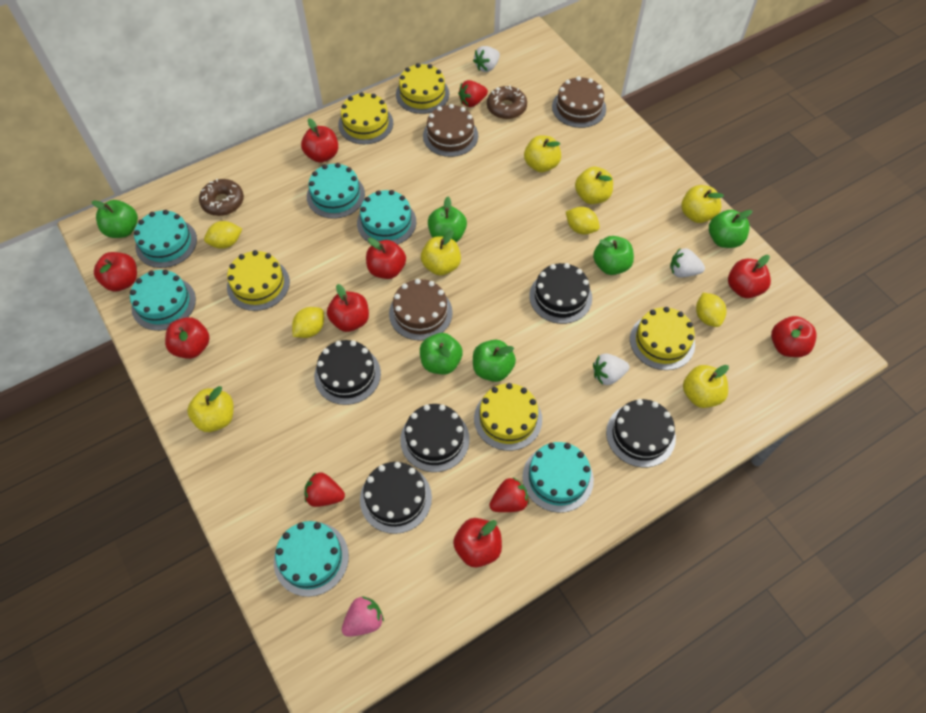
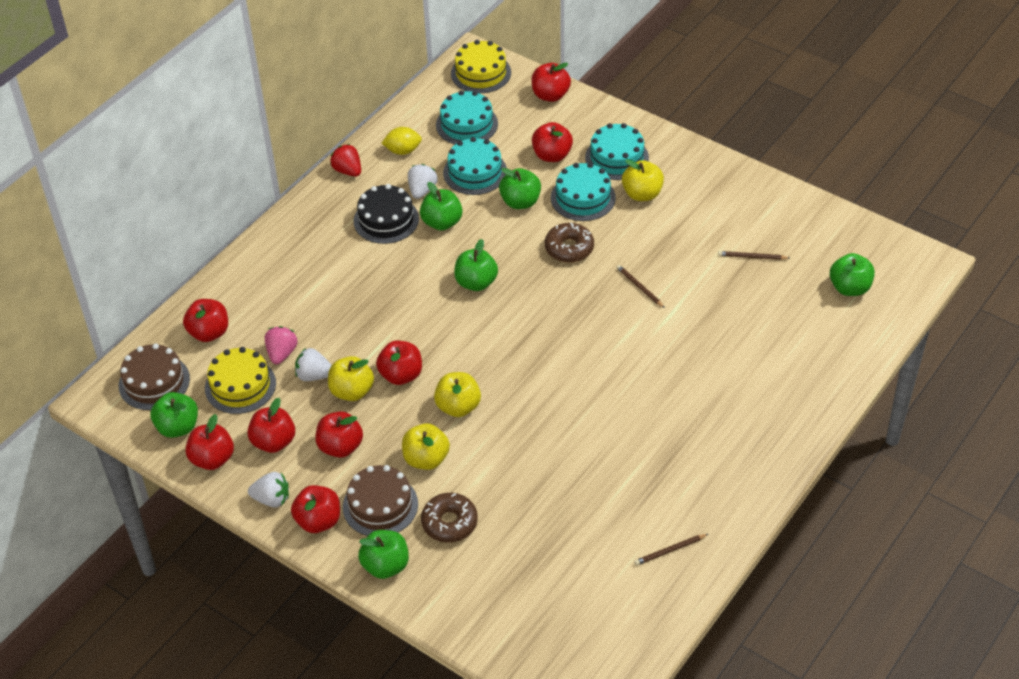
black cake: [314,340,381,405] [360,462,432,534] [400,404,470,472] [529,263,592,324] [606,399,676,467] = 5 -> [354,184,419,244] = 1
brown cake: [389,279,453,341] [423,104,478,157] [552,76,606,128] = 3 -> [119,343,190,410] [343,465,418,536] = 2
brown pencil: none = 0 -> [616,265,665,308] [634,534,708,565] [718,251,790,260] = 3
red strawberry: [305,472,345,507] [458,80,488,107] [489,477,529,512] = 3 -> [330,144,361,177] = 1
turquoise cake: [130,270,196,331] [134,210,197,268] [274,521,349,597] [307,163,365,219] [357,190,416,245] [522,442,594,513] = 6 -> [436,90,498,144] [443,137,507,195] [551,163,616,221] [585,123,649,180] = 4
yellow apple: [187,386,234,432] [421,230,461,276] [524,135,561,172] [575,167,613,204] [681,185,724,223] [683,365,729,408] = 6 -> [328,356,374,401] [402,423,450,470] [434,372,481,417] [622,159,664,201] = 4
yellow cake: [227,250,290,311] [338,92,393,144] [396,63,449,114] [474,383,542,451] [630,307,695,370] = 5 -> [205,347,276,414] [451,40,511,93] = 2
yellow lemon: [204,221,242,249] [292,307,324,338] [566,207,600,235] [696,293,726,327] = 4 -> [382,127,422,155] = 1

